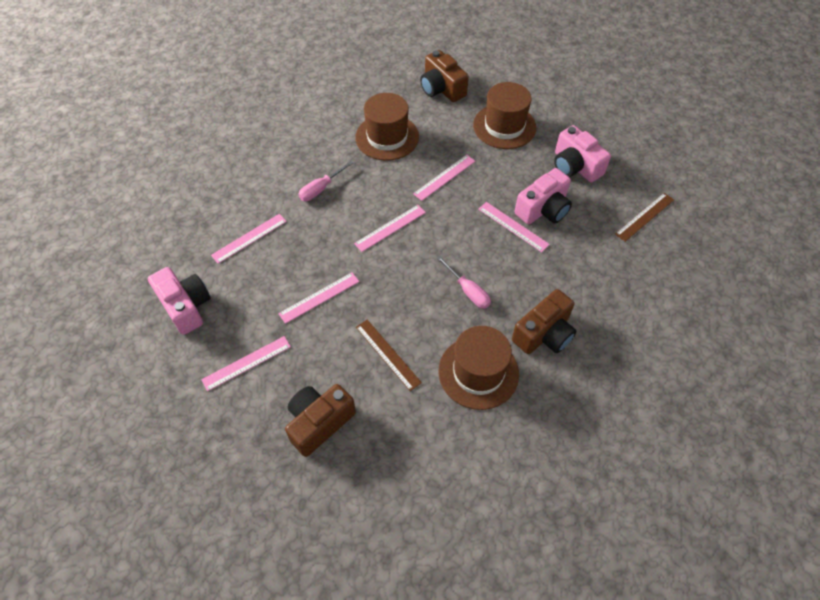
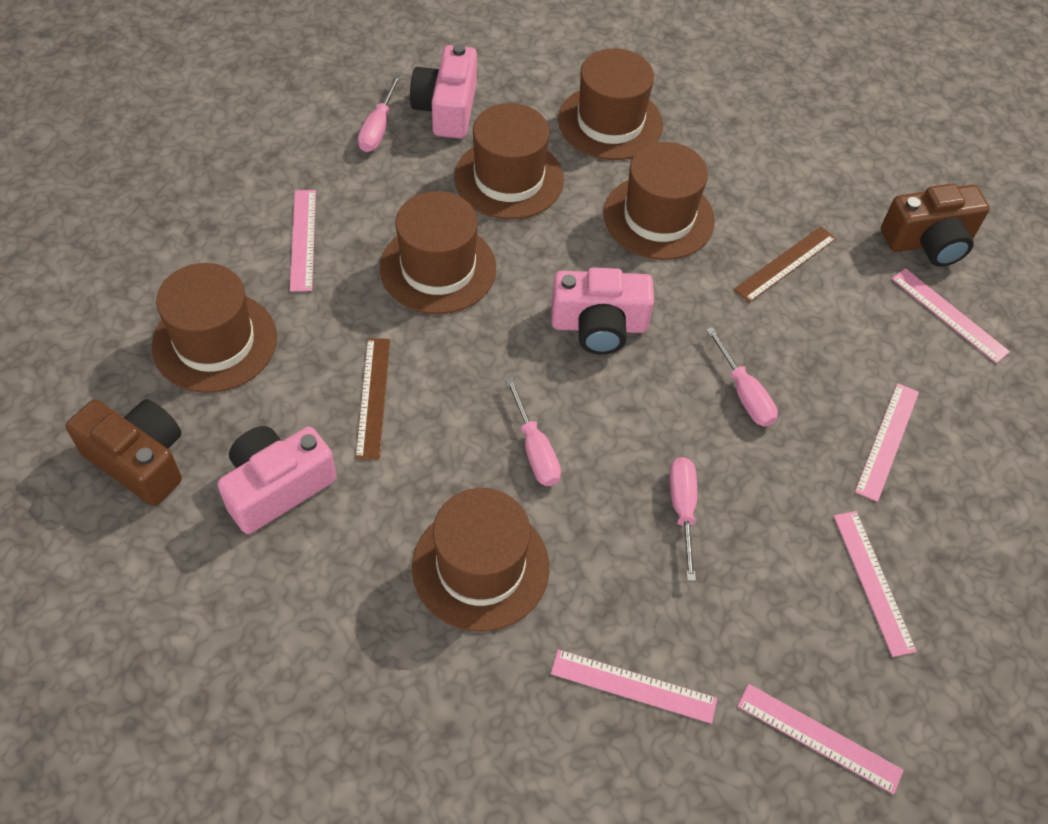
brown camera: [285,384,356,457] [420,50,469,102] [512,289,577,354] = 3 -> [66,399,182,506] [881,184,990,267] = 2
brown hat: [355,93,419,161] [438,326,519,410] [473,82,536,149] = 3 -> [151,263,277,393] [380,191,496,314] [412,488,549,631] [454,103,564,220] [558,49,663,160] [604,142,715,260] = 6
pink screwdriver: [298,161,353,201] [437,256,491,309] = 2 -> [358,75,401,152] [505,377,561,486] [669,457,697,581] [706,327,778,427] = 4

